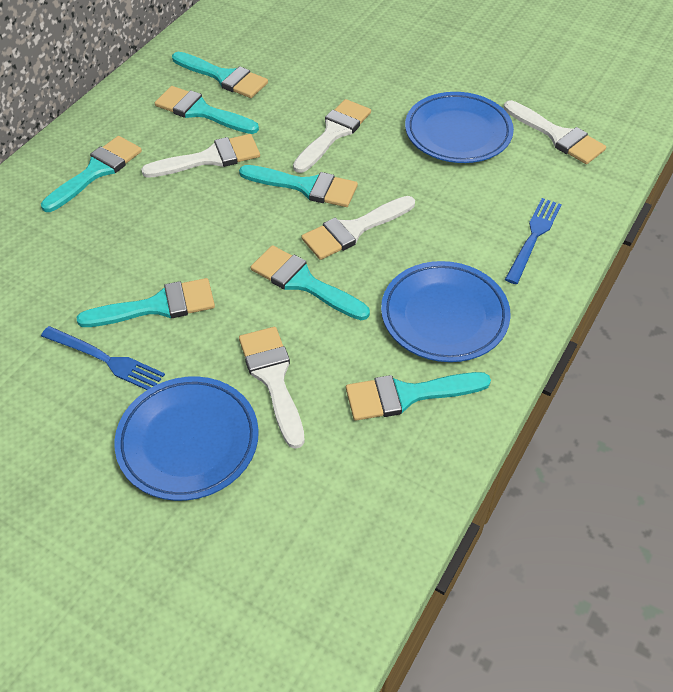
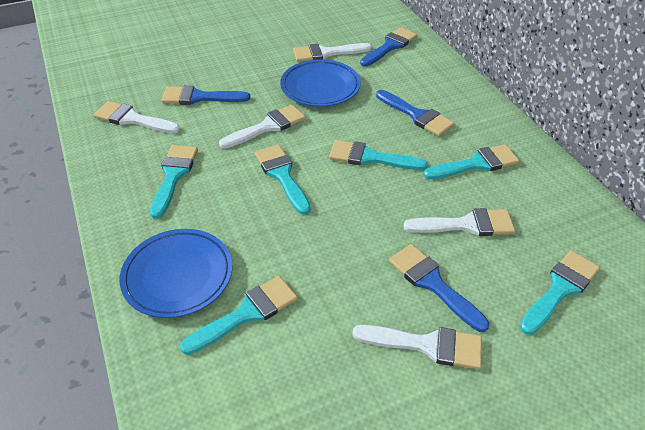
blue brush: none = 0 -> [161,85,250,105] [360,27,417,67] [376,90,455,136] [389,244,489,332] = 4
blue fork: [41,326,165,390] [505,198,562,284] = 2 -> none = 0
blue plate: [114,377,259,501] [381,261,511,362] [405,92,514,163] = 3 -> [120,229,232,318] [280,59,361,107] = 2
turquoise brush: [41,136,142,212] [76,278,215,327] [155,86,259,134] [172,52,268,98] [239,165,358,207] [251,245,370,320] [346,372,491,421] = 7 -> [150,145,198,219] [180,276,298,355] [255,145,311,215] [329,140,428,170] [424,144,519,179] [520,250,600,335] = 6

